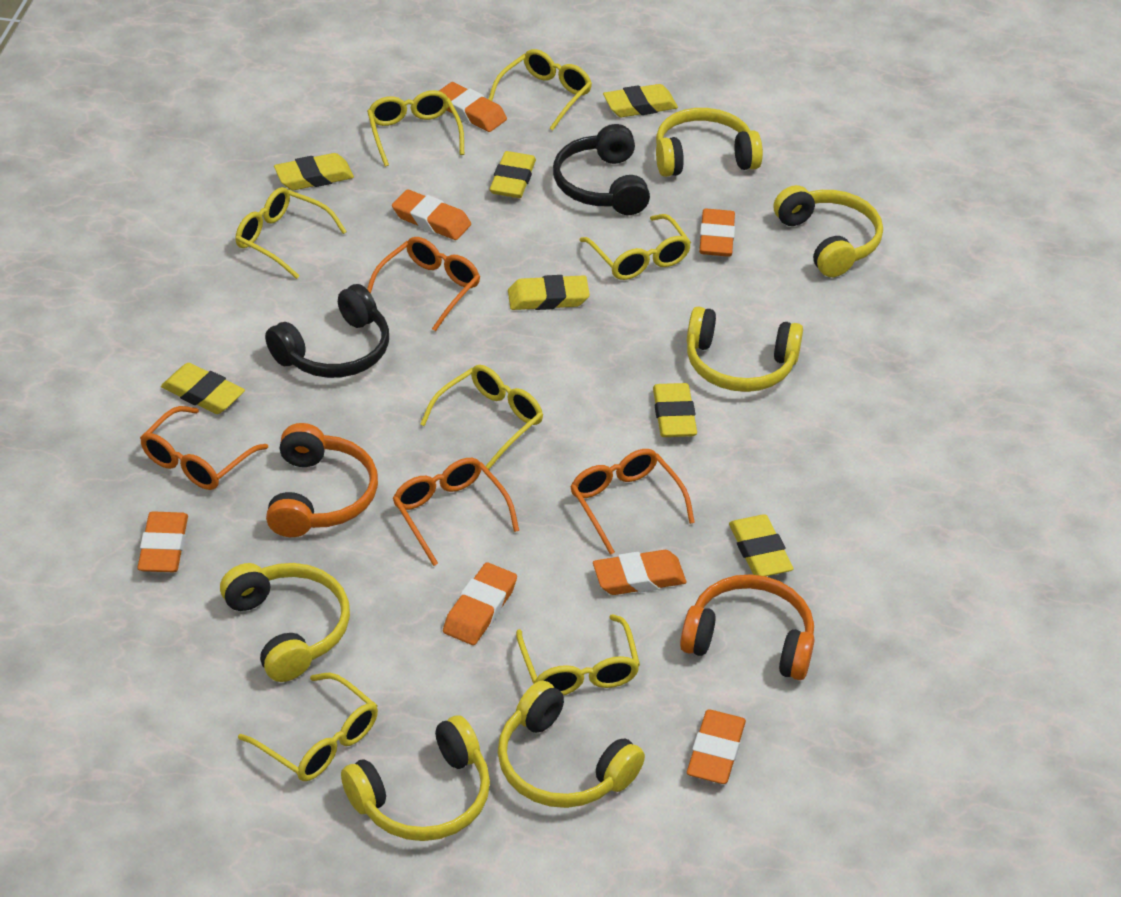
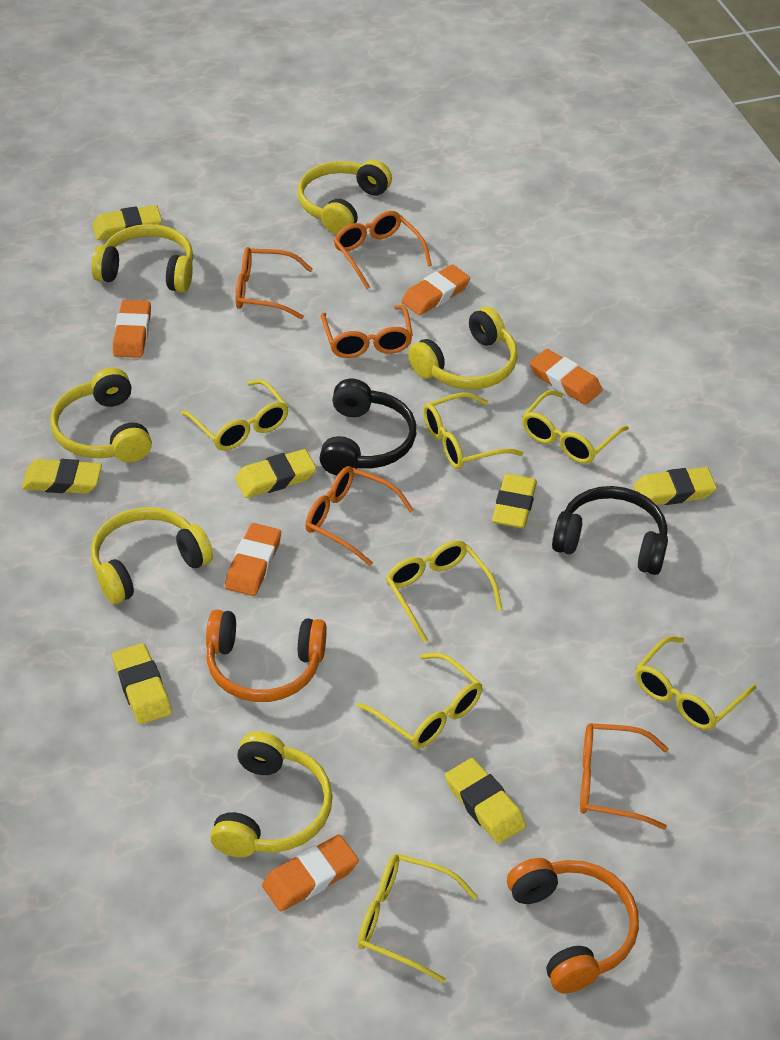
orange eraser: [137,511,188,572] [392,189,471,240] [439,82,507,132] [443,562,517,645] [593,550,686,595] [687,710,746,784] [699,208,735,257] = 7 -> [113,300,151,358] [225,523,281,596] [262,835,359,911] [402,265,470,315] [530,349,602,405] = 5
orange glasses: [140,406,268,490] [367,237,480,331] [392,458,519,566] [570,449,695,555] = 4 -> [236,247,313,319] [305,466,414,566] [321,305,413,358] [334,211,432,289] [580,723,669,830] = 5

